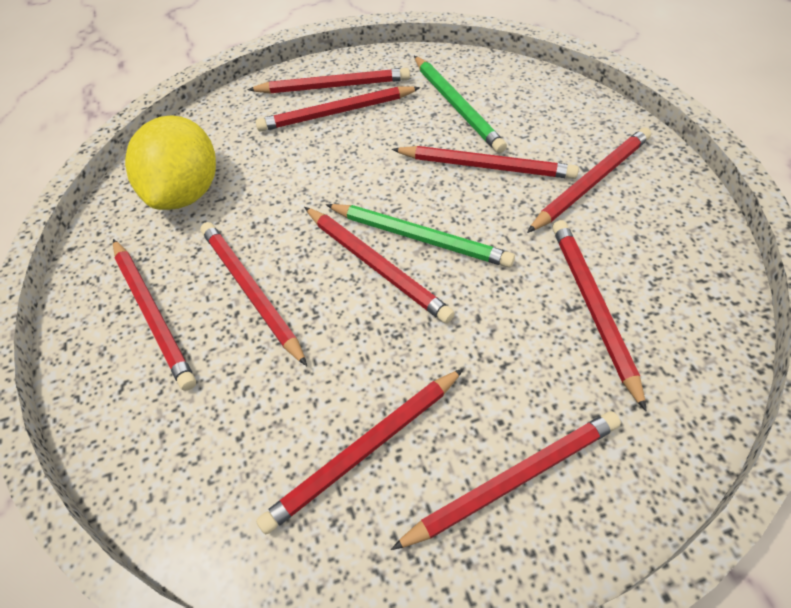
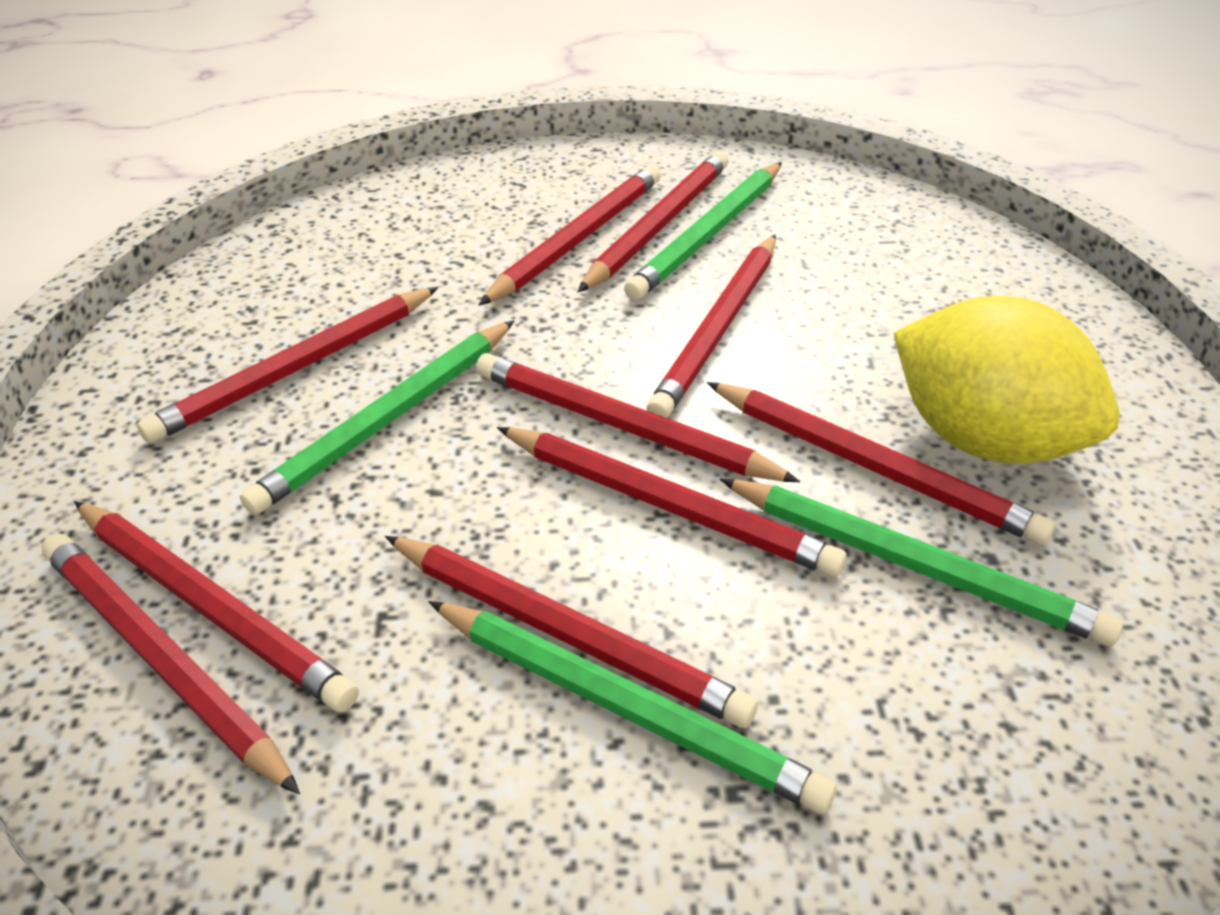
green pencil: [326,204,515,268] [414,56,507,153] = 2 -> [240,320,514,515] [429,601,836,814] [624,162,782,300] [720,479,1123,647] = 4

